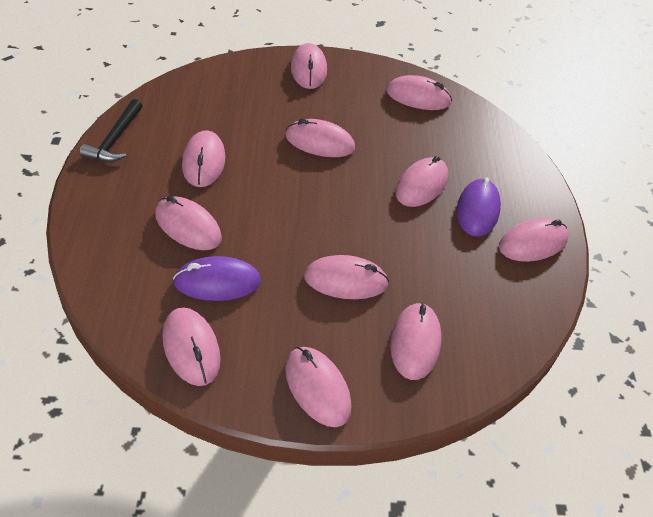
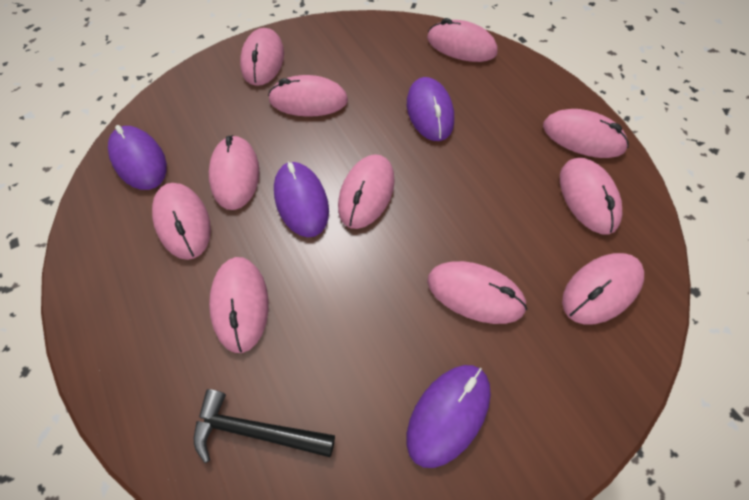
purple mouse: [173,256,261,301] [457,178,501,237] = 2 -> [108,125,167,190] [274,162,329,237] [406,365,491,468] [407,77,454,141] = 4

